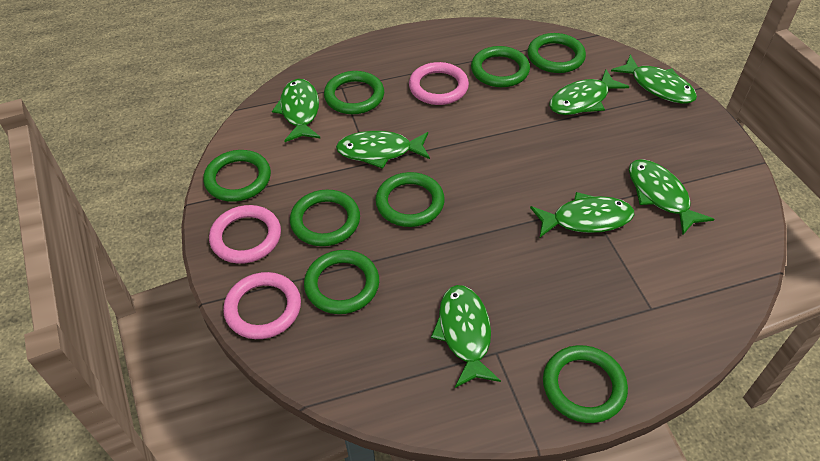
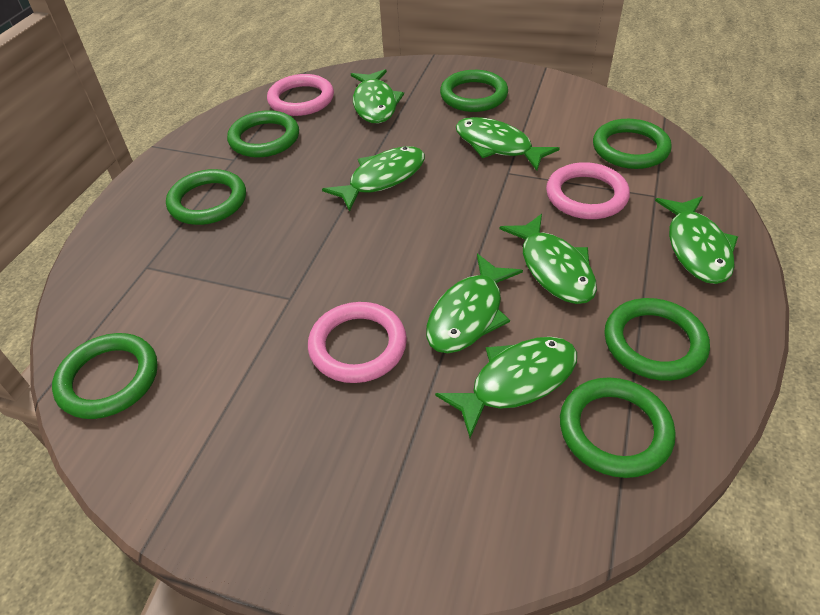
green ring: [203,150,271,202] [290,190,360,246] [304,250,379,314] [324,71,384,114] [376,172,445,227] [471,46,530,87] [528,33,586,73] [543,345,628,423] = 8 -> [52,333,158,419] [166,169,246,225] [227,110,299,157] [440,70,508,112] [560,377,676,478] [593,119,672,169] [604,298,710,381] = 7

